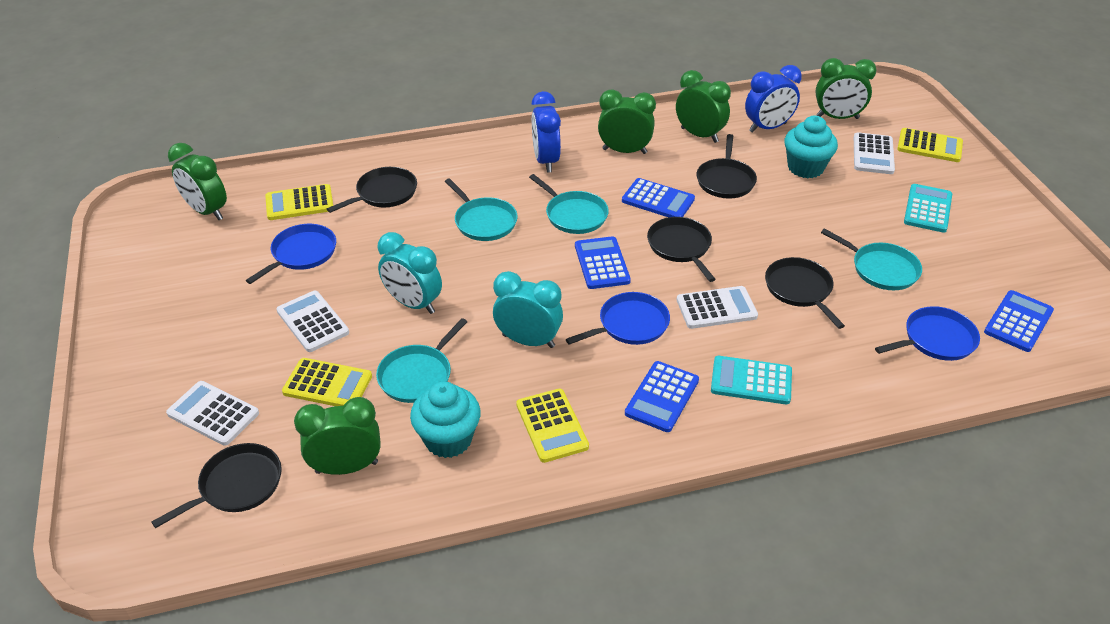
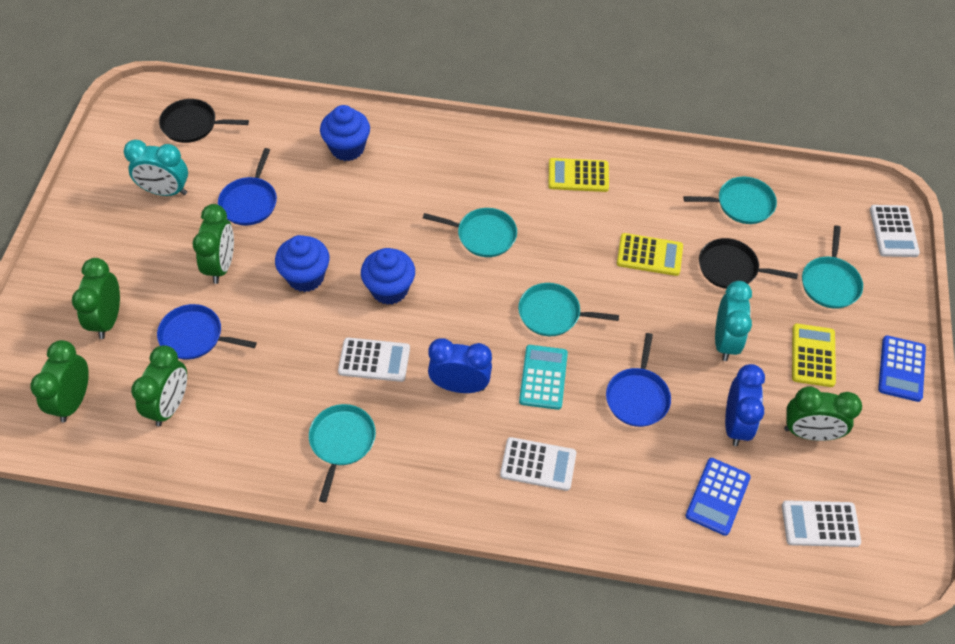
black pan: [151,443,282,528] [327,167,417,213] [647,217,716,282] [696,134,757,199] [765,257,845,329] = 5 -> [159,99,249,143] [699,238,798,289] = 2
blue calculator: [575,236,631,289] [622,178,695,217] [625,361,699,432] [984,290,1054,352] = 4 -> [685,458,751,536] [878,335,926,402] = 2
blue cupcake: none = 0 -> [275,235,330,292] [320,105,370,161] [361,248,415,305] = 3
turquoise calculator: [711,356,792,404] [904,184,952,233] = 2 -> [519,345,568,410] = 1
turquoise cupcake: [410,382,481,458] [785,116,838,178] = 2 -> none = 0
turquoise pan: [376,318,467,403] [445,178,518,241] [529,174,609,234] [821,228,922,290] = 4 -> [309,404,376,503] [423,208,517,257] [518,283,619,336] [684,177,777,224] [802,225,863,308] = 5
yellow calculator: [265,184,333,220] [282,358,372,406] [516,389,589,463] [897,128,963,162] = 4 -> [548,158,609,192] [617,233,683,276] [792,324,836,387] = 3

